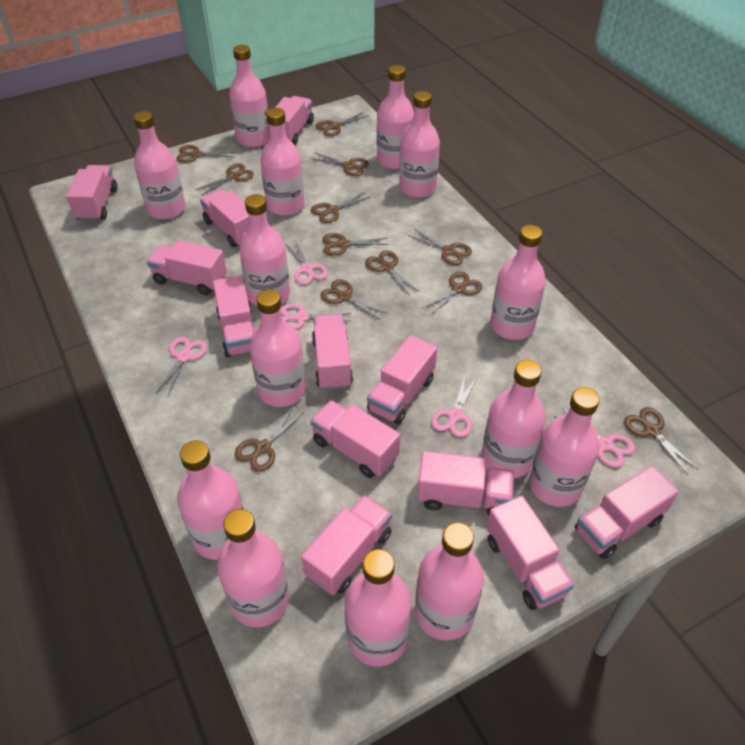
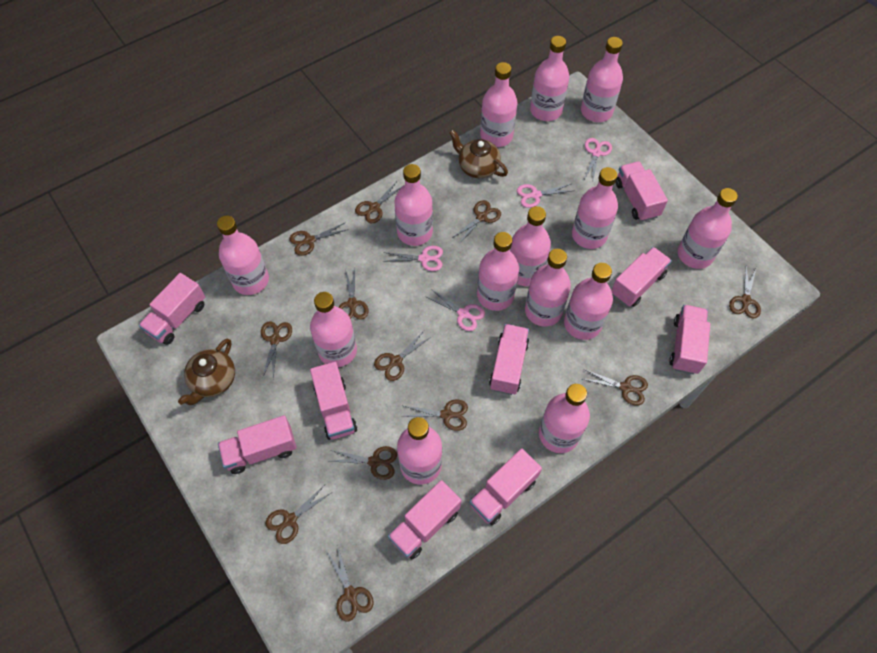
brown teapot: none = 0 -> [178,338,235,405] [449,130,508,178] = 2
pink scissors: [155,337,207,396] [280,304,351,330] [285,240,328,285] [431,375,478,437] [554,408,635,468] = 5 -> [383,246,443,271] [426,289,485,331] [517,184,571,208] [584,138,612,180] = 4
pink truck: [66,165,117,221] [147,240,227,295] [200,190,249,247] [213,276,254,357] [268,96,314,145] [301,495,392,595] [310,400,400,478] [312,314,353,390] [367,335,437,424] [417,451,514,516] [486,496,575,610] [575,466,679,559] = 12 -> [139,273,205,345] [218,415,297,474] [310,362,357,440] [388,480,461,559] [469,448,542,525] [489,324,529,395] [611,247,672,307] [615,161,668,222] [669,305,710,374] = 9

